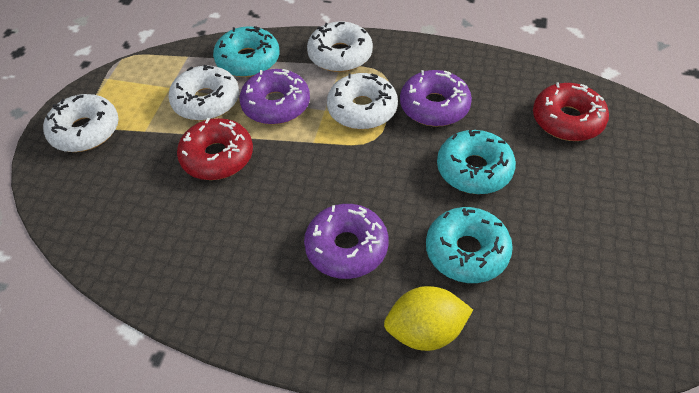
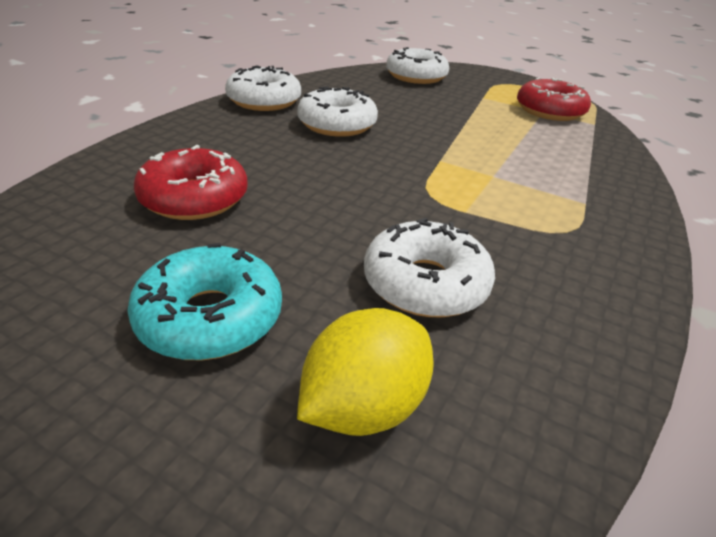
purple donut: [240,69,310,125] [304,204,389,279] [400,70,472,126] = 3 -> none = 0
turquoise donut: [213,26,280,77] [426,207,513,283] [437,130,516,194] = 3 -> [127,243,282,360] = 1

